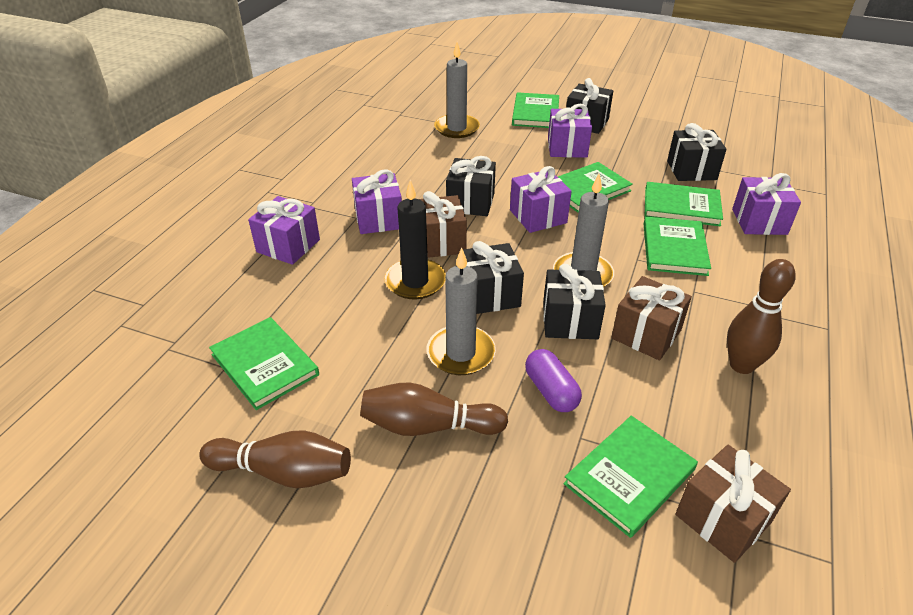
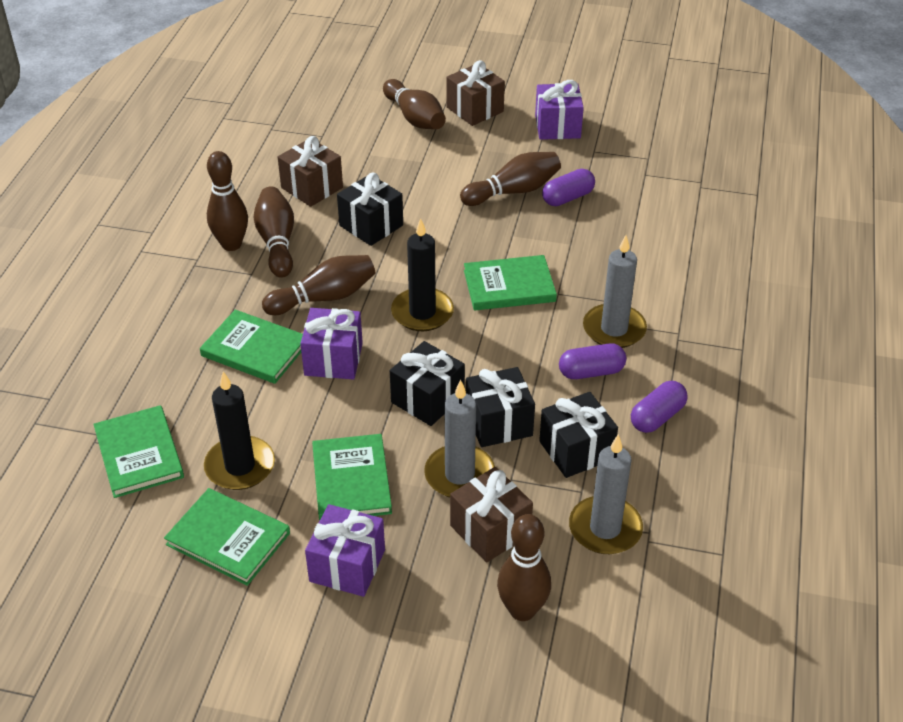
black candle: [384,180,446,300] = 1 -> [204,371,275,490] [391,218,454,331] = 2
black gift: [446,156,496,216] [463,241,524,314] [543,264,606,339] [566,78,613,134] [667,123,727,181] = 5 -> [337,173,403,246] [390,341,465,426] [466,367,535,447] [539,392,618,478] = 4
brown bowling pin: [199,430,351,488] [360,382,508,436] [727,259,796,374] = 3 -> [207,151,248,251] [254,186,294,278] [262,255,375,315] [383,79,446,129] [460,152,561,206] [497,514,551,621] = 6
green book: [209,317,319,410] [512,92,559,128] [558,162,633,212] [563,416,698,538] [644,182,723,226] [644,217,711,276] = 6 -> [94,405,184,498] [164,488,290,586] [200,310,303,384] [312,434,392,521] [464,255,557,311] = 5
purple capsule: [525,349,582,412] = 1 -> [542,169,595,206] [559,344,626,379] [631,381,688,433] = 3
purple gift: [248,196,320,265] [352,169,402,234] [510,166,572,233] [548,104,592,158] [732,173,801,235] = 5 -> [300,308,363,380] [305,504,385,597] [535,80,584,140] = 3

